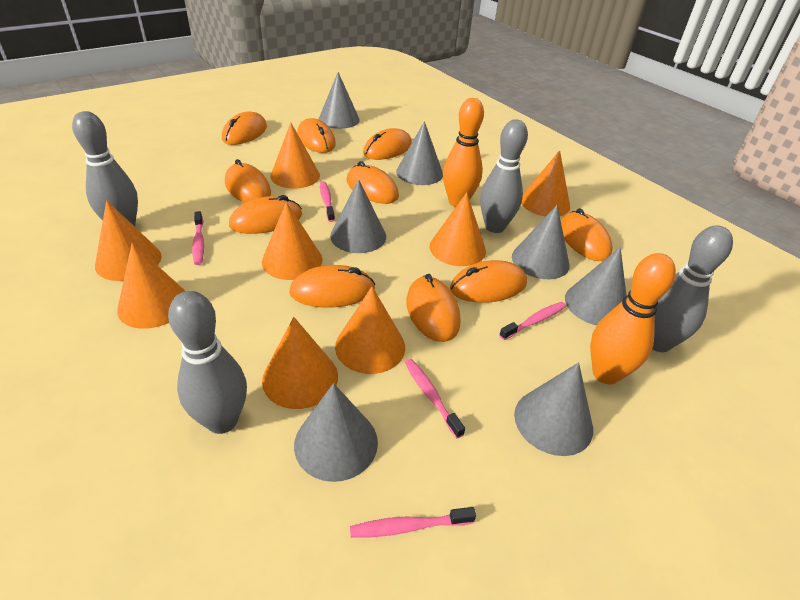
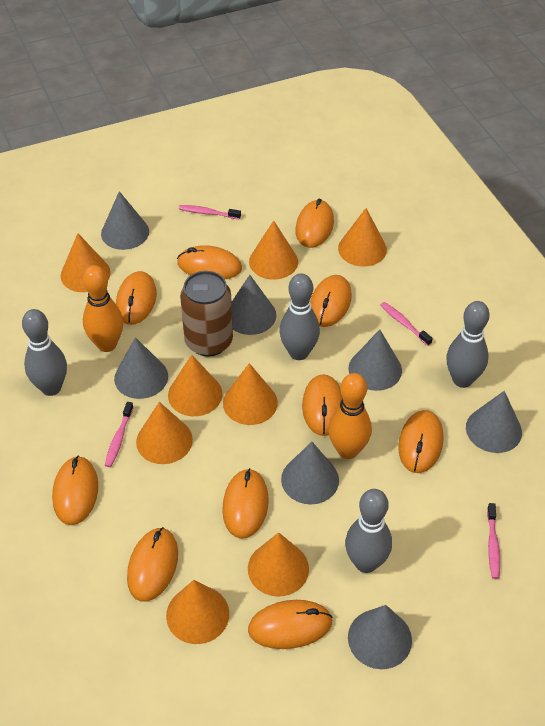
brown can: none = 0 -> [180,271,233,357] = 1
pink toothbrush: [192,211,204,265] [320,181,335,222] [350,507,476,538] [405,359,465,438] [499,302,566,340] = 5 -> [105,402,134,467] [179,205,241,219] [380,302,433,346] [487,503,500,579] = 4

